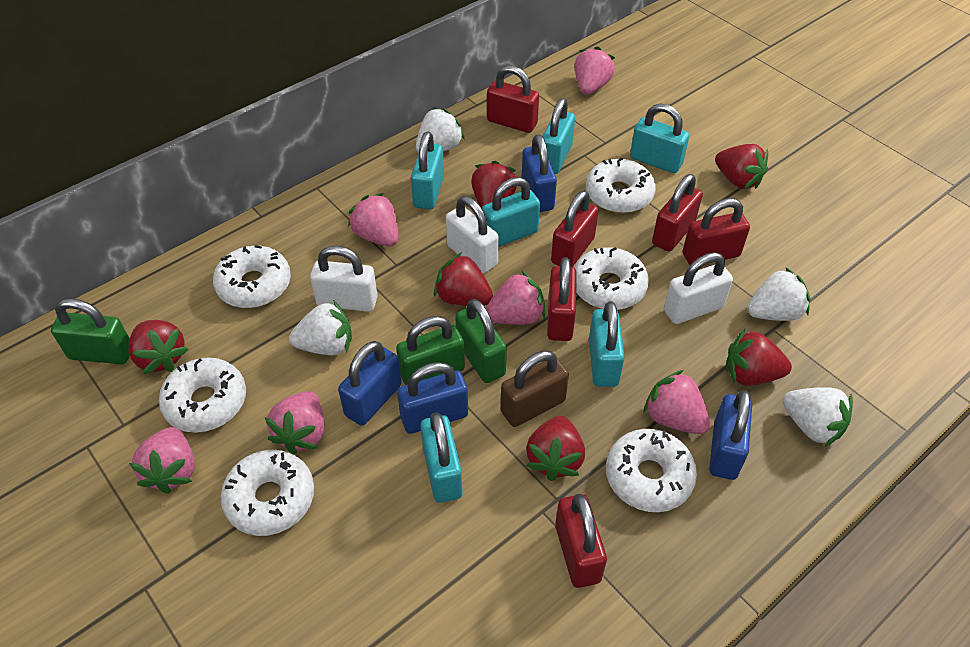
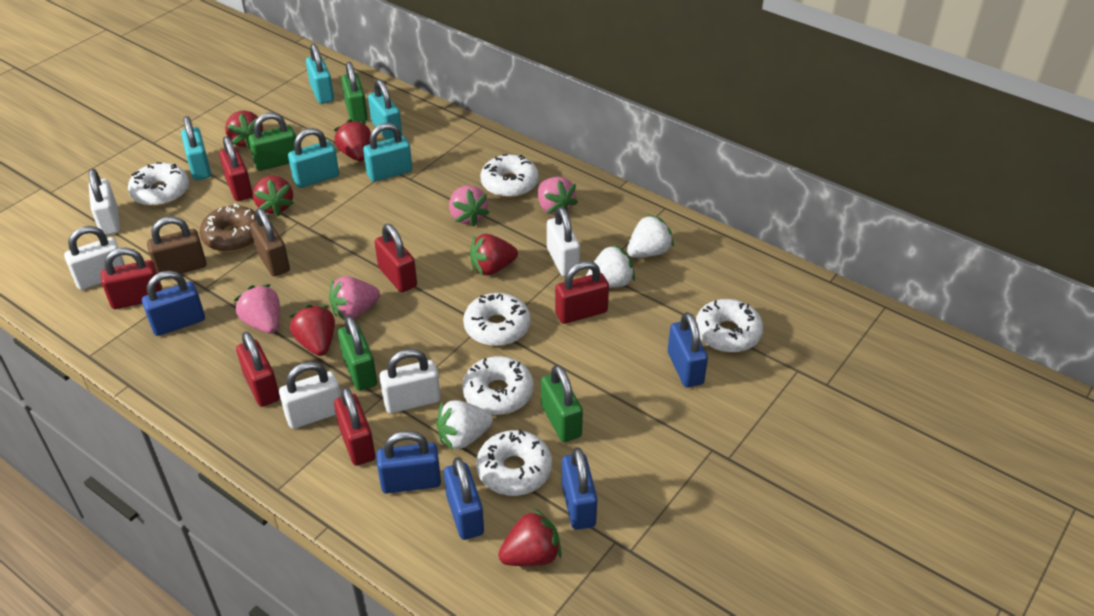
blue padlock: [338,341,402,426] [397,362,468,434] [522,134,557,212] [709,390,752,480] = 4 -> [142,271,205,336] [377,431,441,494] [444,457,484,540] [561,447,598,530] [668,312,708,387] = 5
brown donut: none = 0 -> [199,203,256,252] = 1
brown padlock: [501,351,569,427] = 1 -> [147,216,207,274] [250,208,290,276] = 2
green padlock: [51,299,130,364] [396,316,465,385] [455,299,507,383] = 3 -> [248,112,296,171] [338,316,377,391] [341,62,368,122] [541,365,583,442] = 4
pink strawberry: [129,427,195,494] [265,391,324,454] [348,193,398,247] [486,271,545,325] [574,46,615,95] [643,370,710,434] = 6 -> [234,284,280,333] [329,276,380,320] [449,185,489,227] [538,177,578,215] = 4
turquoise padlock: [411,131,444,209] [421,412,463,503] [482,177,540,247] [543,98,575,174] [589,301,625,387] [630,103,689,173] = 6 -> [181,116,211,180] [288,128,339,188] [306,44,334,104] [363,123,412,182] [368,79,402,140] = 5
white padlock: [310,246,378,312] [446,196,499,274] [664,252,733,324] = 3 -> [64,226,125,290] [89,168,120,235] [279,362,341,429] [379,349,441,413] [547,207,580,276] = 5
white strawberry: [289,300,352,355] [416,107,465,153] [747,267,810,321] [783,387,853,447] = 4 -> [436,400,493,450] [586,244,635,288] [627,214,674,258] = 3

